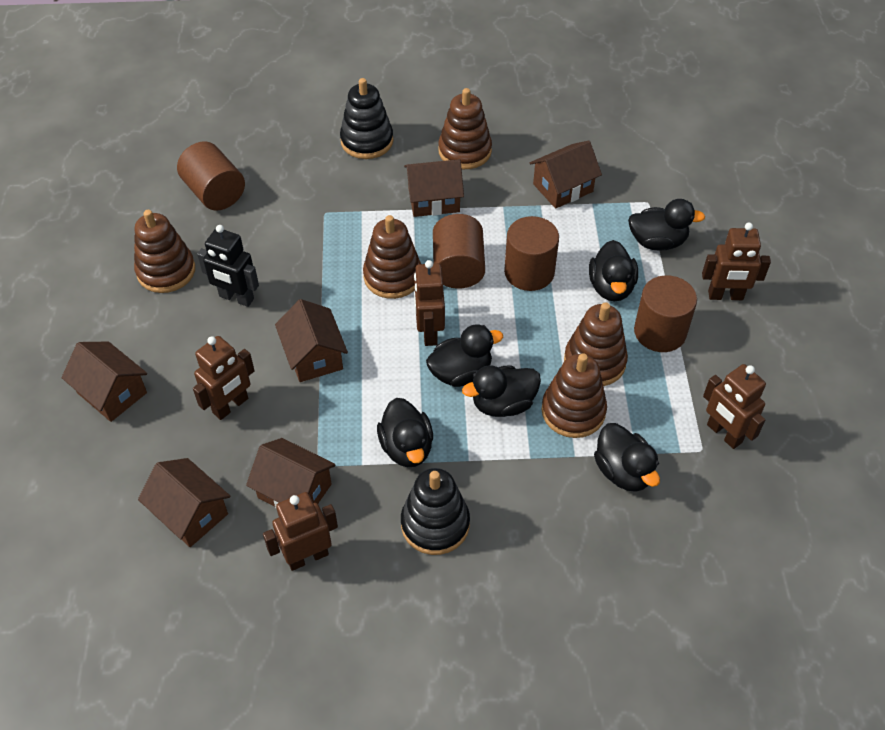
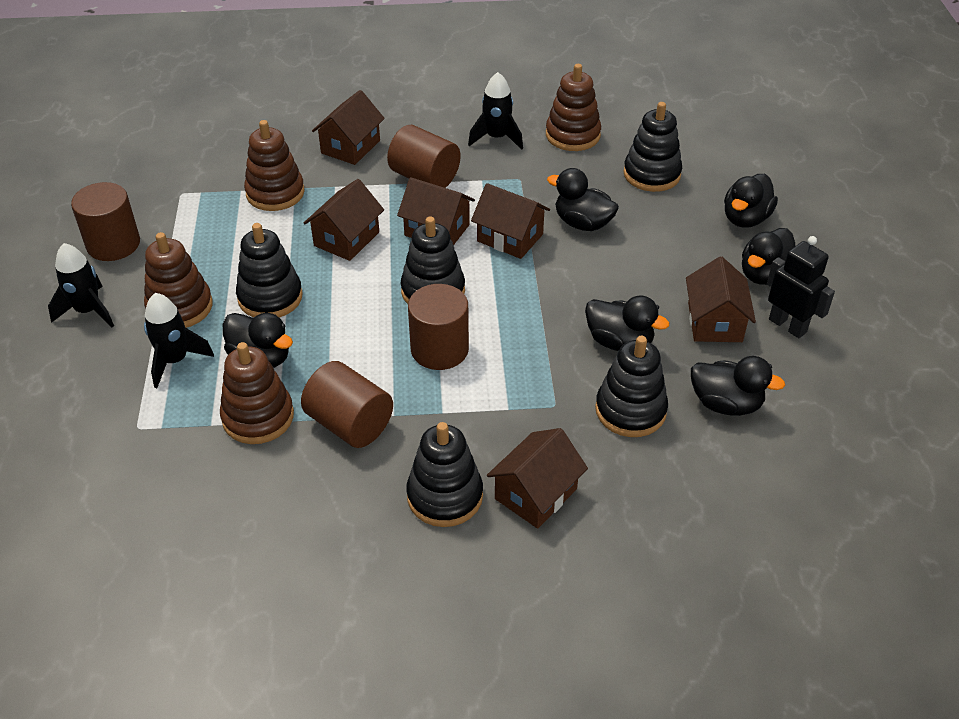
black rocket: none = 0 -> [48,243,114,327] [144,293,214,388] [468,72,523,150] = 3
black stacking toy: [340,78,393,159] [401,468,470,555] = 2 -> [236,223,303,318] [400,216,465,304] [406,422,483,527] [595,336,668,437] [623,102,682,192] = 5
brown robot: [193,336,255,420] [263,492,338,571] [414,260,445,346] [702,223,771,300] [703,364,766,449] = 5 -> none = 0
brown stacking toy: [134,210,195,293] [363,215,421,299] [438,88,492,169] [541,353,607,438] [564,302,628,386] = 5 -> [144,232,213,328] [220,342,294,444] [244,120,305,211] [546,64,601,151] = 4

